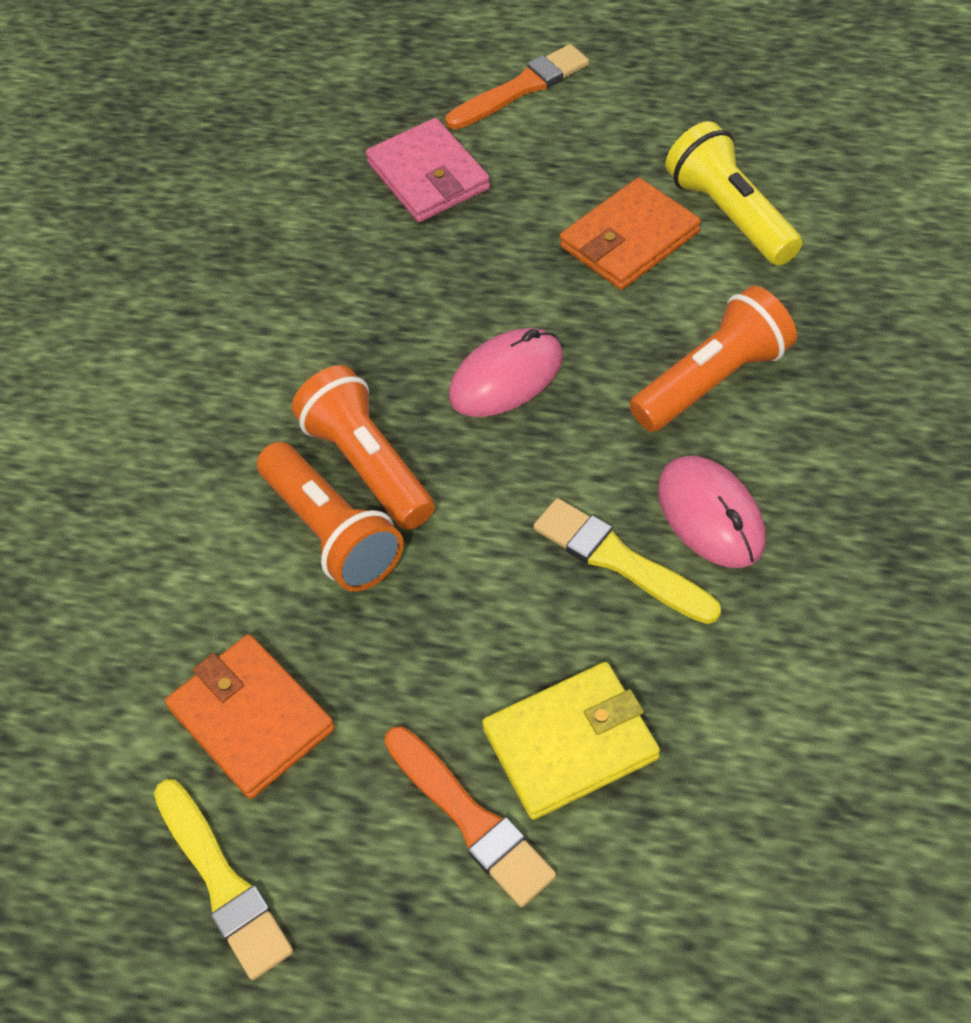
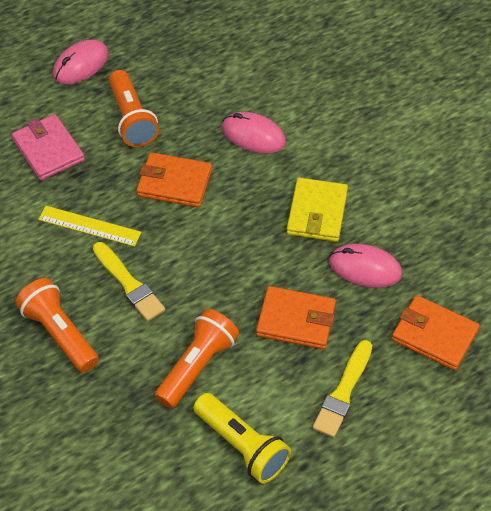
orange brush: [384,726,556,907] [445,44,589,129] = 2 -> none = 0
orange wallet: [165,634,335,799] [560,178,701,290] = 2 -> [136,152,212,207] [256,286,336,349] [392,295,480,370] = 3
pink mouse: [449,328,563,417] [658,456,766,568] = 2 -> [53,40,109,84] [222,112,286,154] [329,244,402,288] = 3
yellow ruler: none = 0 -> [38,206,141,247] = 1

